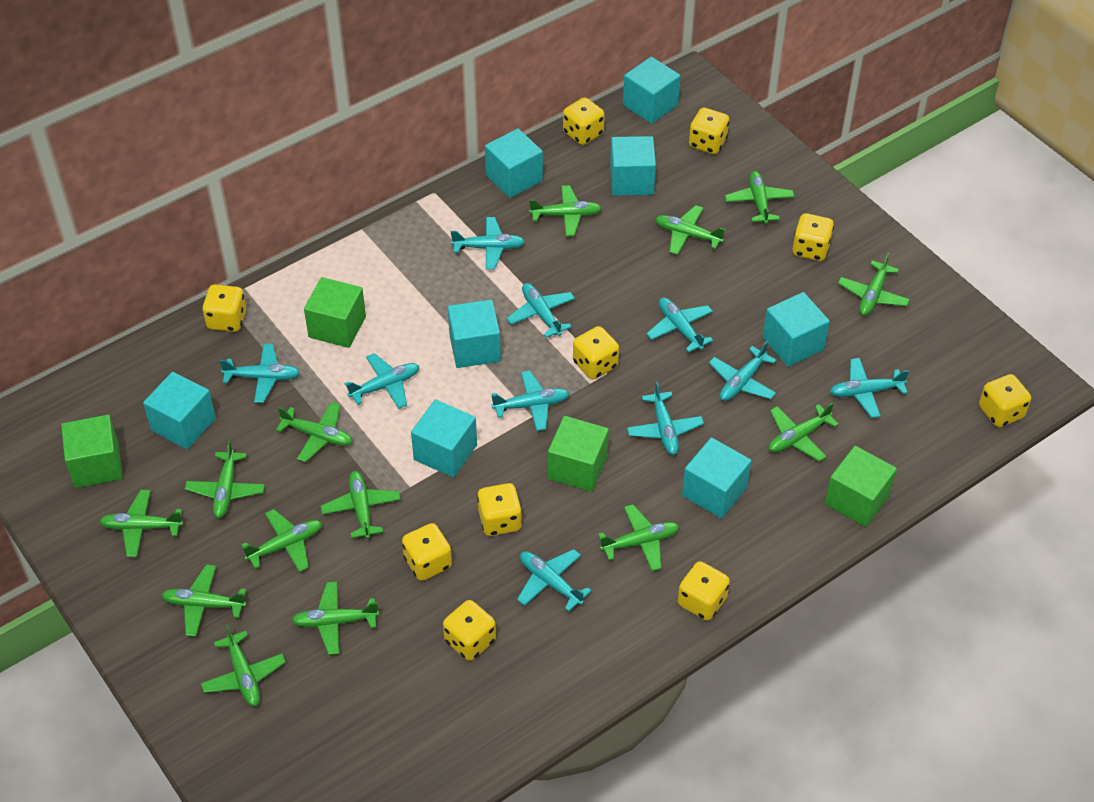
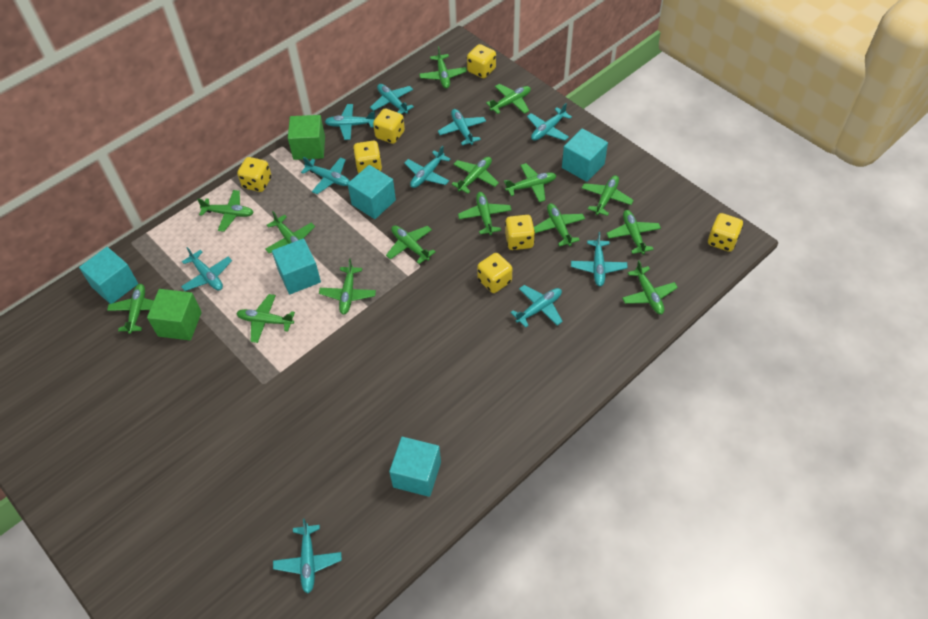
green cube: [61,415,123,488] [304,277,366,348] [548,416,609,492] [825,446,897,527] = 4 -> [147,289,202,340] [288,115,325,160] = 2
green plane: [100,490,183,557] [161,565,247,637] [185,440,265,518] [201,625,286,707] [242,509,322,572] [276,402,352,462] [291,582,379,655] [321,471,401,539] [529,185,602,236] [598,504,679,571] [655,205,726,255] [725,171,795,224] [769,402,839,462] [838,253,910,316] = 14 -> [107,284,154,334] [197,190,254,232] [236,294,295,343] [265,211,315,253] [319,259,376,315] [386,225,436,264] [419,46,467,89] [452,157,499,194] [458,192,512,235] [486,84,531,114] [504,163,557,202] [534,203,585,247] [582,175,634,216] [606,210,661,255] [622,260,678,314] = 15
turquoise cube: [143,372,216,449] [411,399,477,478] [448,300,501,368] [485,128,543,198] [610,136,656,196] [623,57,681,124] [682,437,751,519] [763,292,830,367] = 8 -> [79,247,138,304] [272,238,321,294] [348,165,396,219] [389,437,441,497] [562,128,608,182] = 5
yellow dice: [202,285,246,332] [402,523,452,581] [443,600,496,661] [477,483,522,536] [563,97,605,145] [573,326,619,380] [678,561,730,621] [689,108,729,154] [793,213,834,261] [979,374,1031,427] = 10 -> [237,157,272,192] [353,141,382,173] [373,109,405,144] [467,44,496,78] [477,253,512,293] [505,215,535,250] [708,213,743,252] = 7

